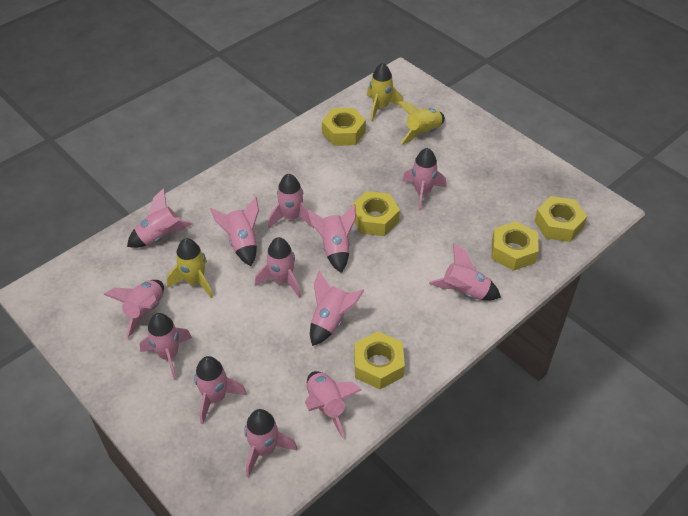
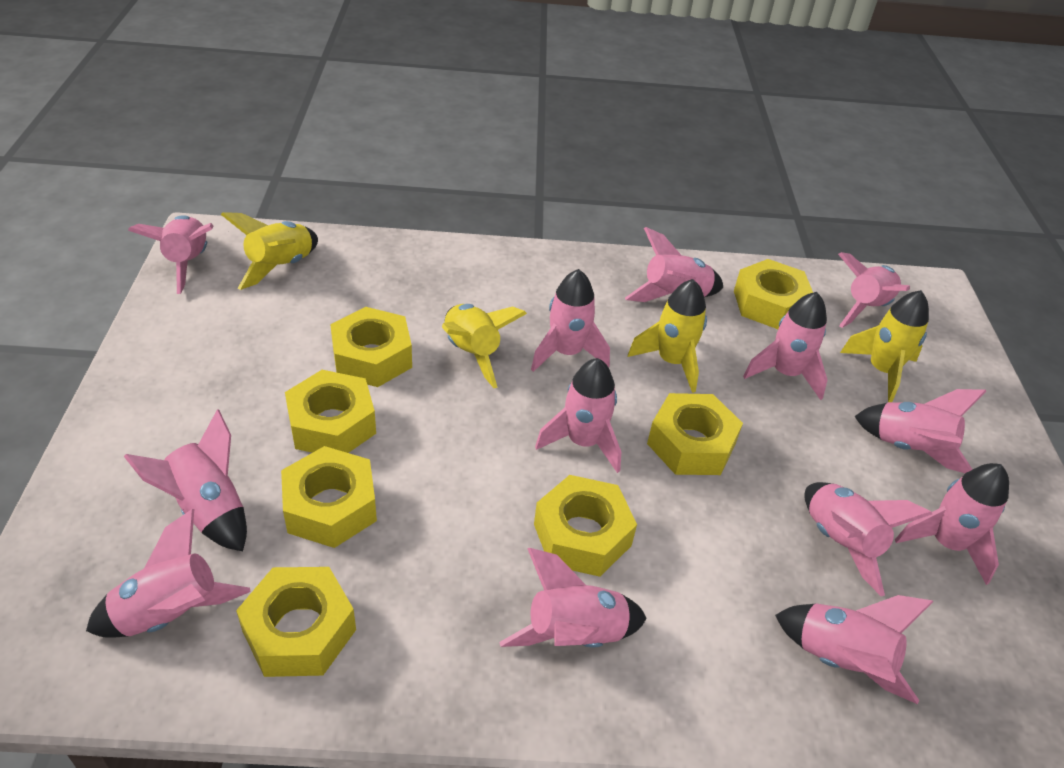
yellow nut: [322,108,366,146] [351,191,400,236] [354,331,405,389] [492,221,539,271] [534,196,587,242] = 5 -> [236,567,356,677] [281,446,377,548] [285,370,376,453] [330,307,412,387] [534,475,637,577] [647,393,743,475] [734,259,813,329] = 7
yellow rocket: [167,238,213,299] [367,63,403,121] [398,101,445,145] = 3 -> [221,212,318,290] [442,304,527,388] [628,279,707,393] [840,290,929,402] = 4

